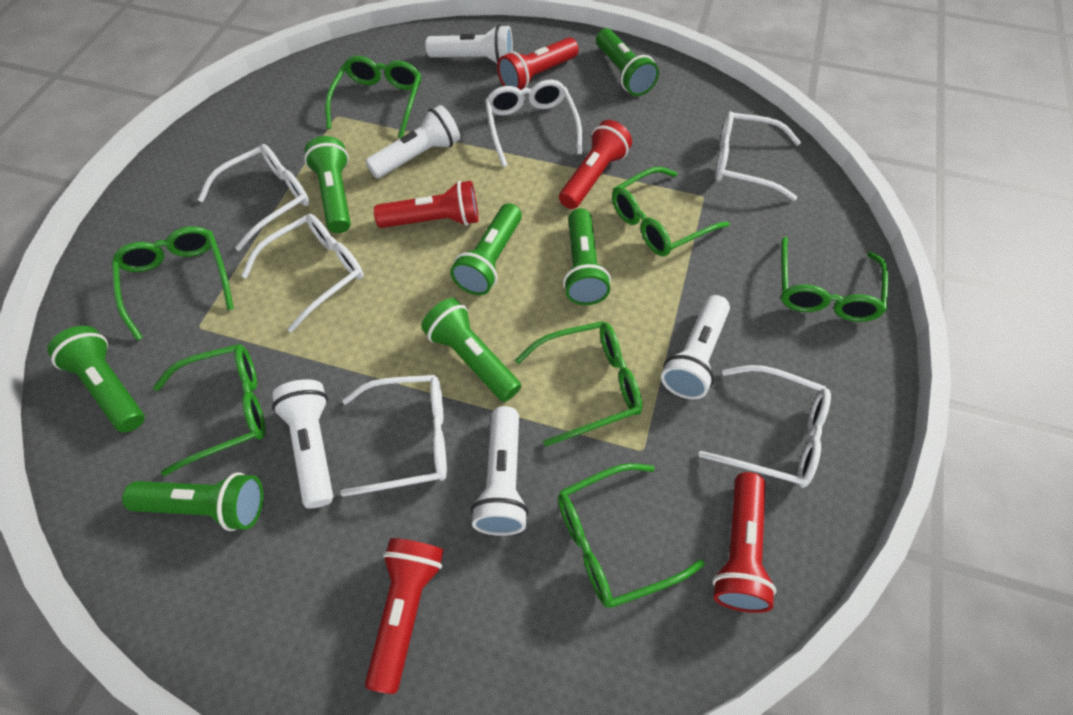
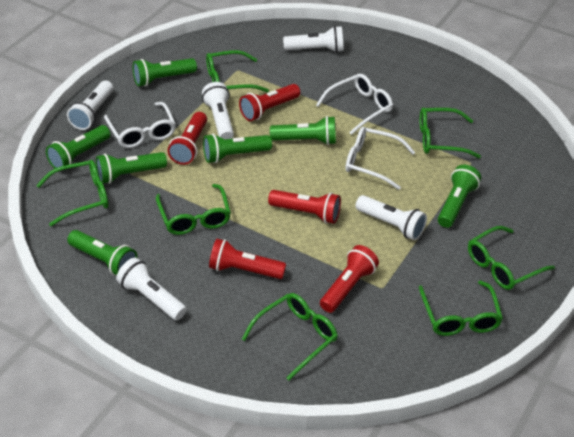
white glasses: [197,144,309,251] [241,214,364,333] [340,375,447,497] [485,80,582,167] [698,365,831,488] [715,111,801,201] = 6 -> [104,102,176,148] [316,74,393,135] [345,127,415,190] = 3

